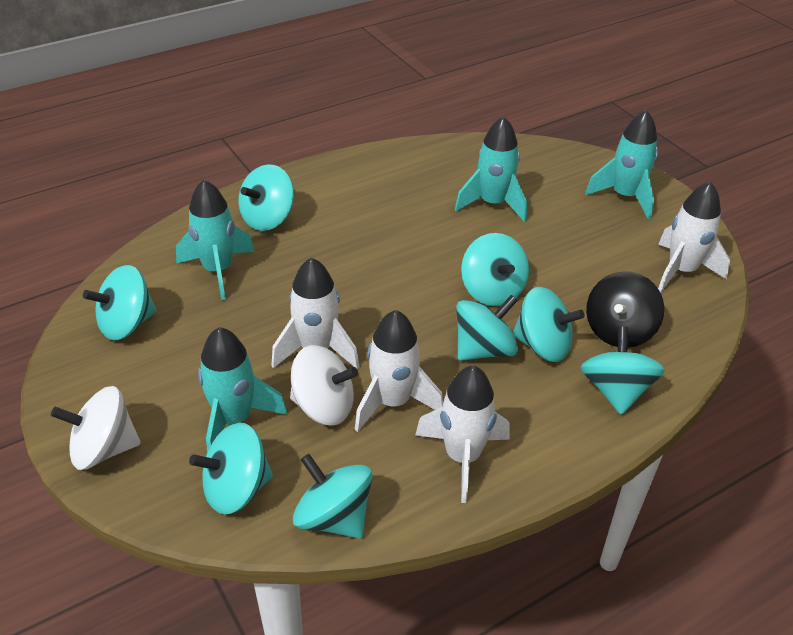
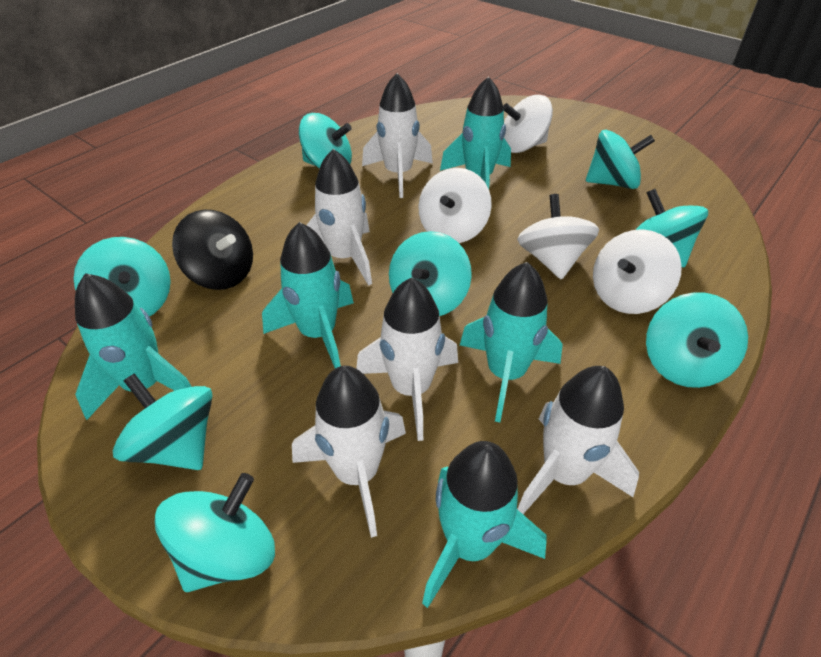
turquoise rocket: [176,180,255,300] [198,327,287,452] [455,116,527,222] [585,110,658,220] = 4 -> [75,273,192,420] [262,222,354,368] [422,441,546,608] [440,76,511,189] [460,262,563,422] = 5
white rocket: [271,257,359,369] [355,310,443,432] [415,365,510,503] [658,181,730,293] = 4 -> [292,366,406,538] [307,149,372,286] [356,277,458,441] [362,73,433,198] [518,366,639,514] = 5
white spinning top: [51,386,141,470] [290,345,358,426] = 2 -> [418,168,492,243] [503,95,553,153] [517,194,599,280] [593,229,682,314] = 4

